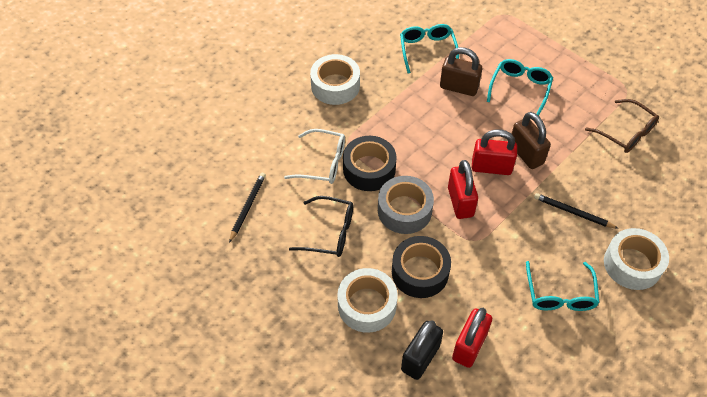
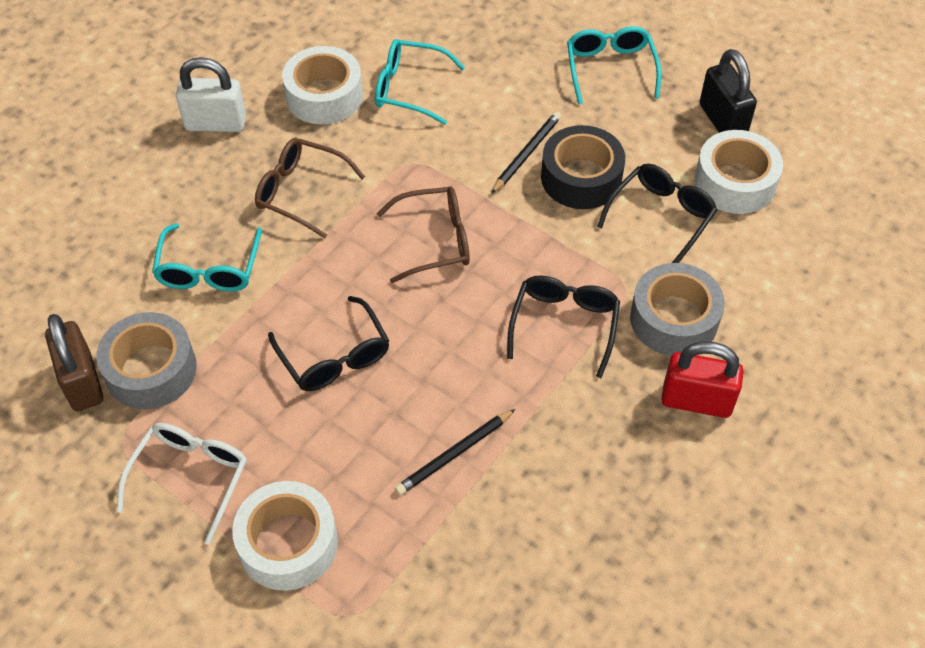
black glasses: [289,196,353,257] = 1 -> [268,296,389,391] [507,275,620,378] [597,164,717,263] = 3
black tape: [343,136,397,191] [392,236,451,298] = 2 -> [541,125,625,209] = 1
brown glasses: [585,99,659,153] = 1 -> [255,138,365,238] [376,187,470,283] = 2
brown padlock: [440,47,482,96] [512,112,551,169] = 2 -> [45,314,103,411] = 1
grey tape: [378,176,434,234] = 1 -> [96,312,197,409] [630,263,725,356] = 2
red padlock: [448,160,478,219] [452,308,492,368] [472,129,517,175] = 3 -> [661,341,744,418] = 1
white padlock: none = 0 -> [176,57,246,132] = 1

